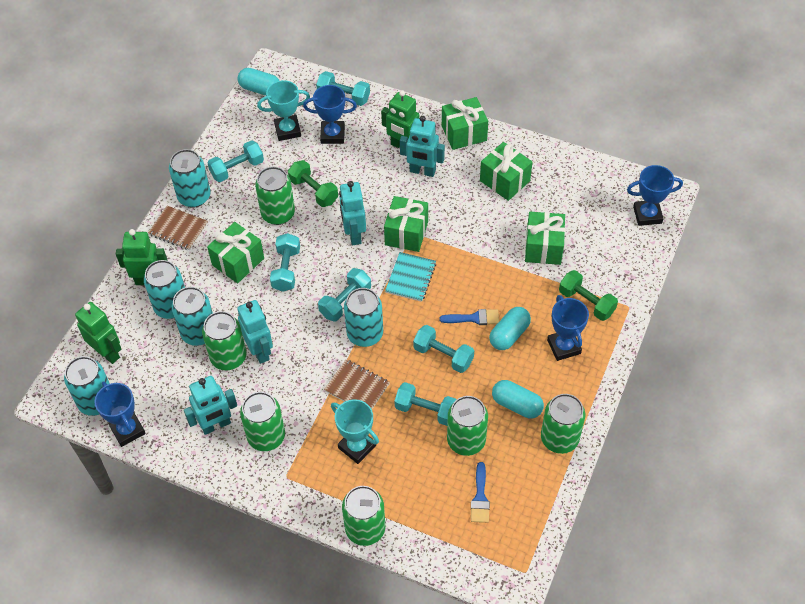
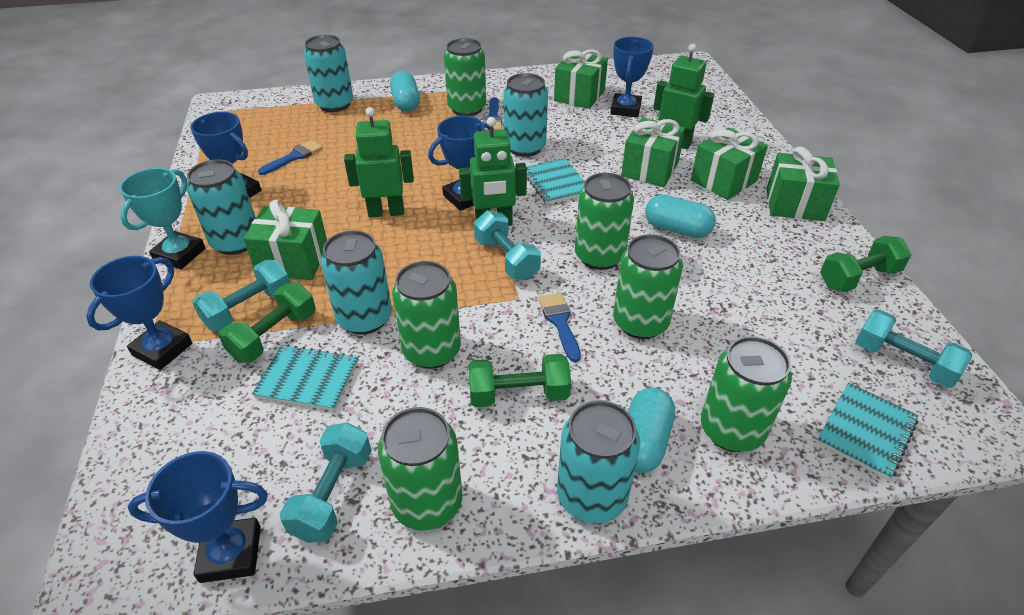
blue brush: [439,309,499,325] [471,462,490,523] = 2 -> [258,140,323,175] [483,97,502,131] [538,292,581,362] = 3
blue trophy: [94,381,146,447] [303,85,357,144] [547,295,589,361] [627,165,683,226] = 4 -> [86,256,192,370] [128,451,268,583] [190,112,261,198] [428,116,494,211] [610,37,654,118] = 5
brown notebook: [148,206,208,250] [324,359,390,409] = 2 -> none = 0
green dumbbell: [288,160,338,207] [559,270,618,321] = 2 -> [219,282,316,363] [468,354,571,407] [820,236,911,292] = 3
turquoise dumbbell: [207,140,264,182] [270,233,300,292] [316,71,370,106] [318,268,371,321] [395,382,457,426] [413,325,474,373] = 6 -> [192,260,290,331] [280,422,372,543] [474,210,541,280] [856,310,972,388] = 4
turquoise notebook: [385,252,436,302] = 1 -> [252,345,358,411] [527,158,585,205] [817,383,918,480] = 3
turquoise robot: [184,376,237,435] [237,300,273,364] [339,181,366,245] [400,116,445,177] = 4 -> none = 0
turquoise trophy: [257,80,310,141] [331,399,379,464] = 2 -> [120,168,206,269] = 1

